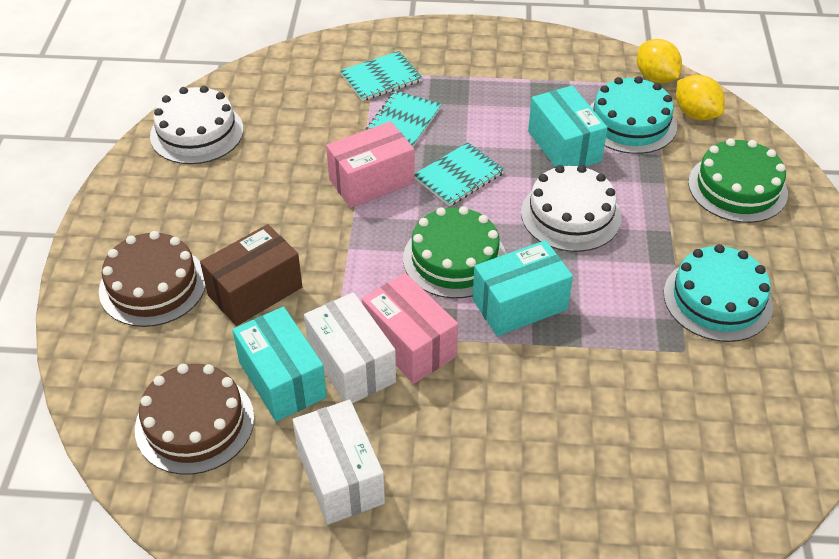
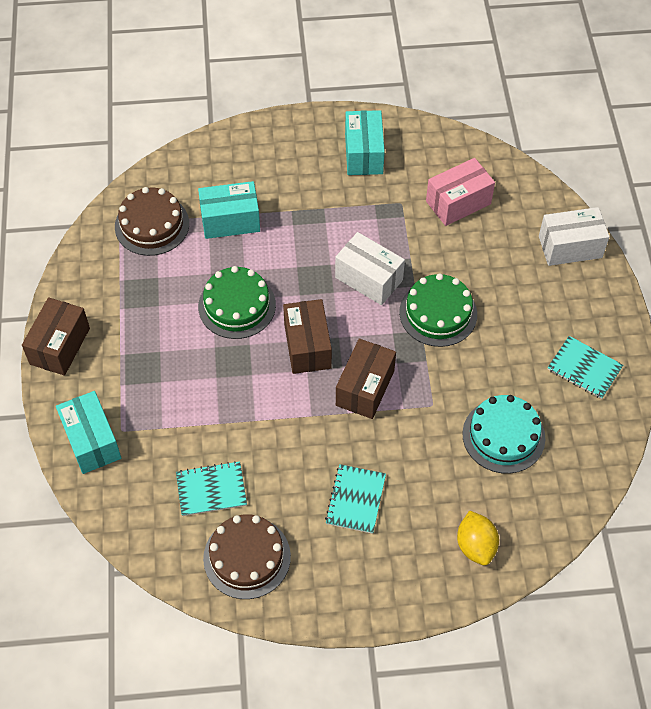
brown box: [200,224,302,326] = 1 -> [22,297,90,376] [283,299,332,374] [336,339,396,419] = 3
pink box: [326,121,415,208] [362,273,458,384] = 2 -> [426,158,495,226] = 1
turquoise cake: [590,76,677,154] [664,244,773,342] = 2 -> [463,395,545,474] = 1
white cake: [150,86,244,164] [521,165,622,252] = 2 -> none = 0
yellow lemon: [637,39,682,83] [676,75,725,120] = 2 -> [457,511,499,565] = 1

